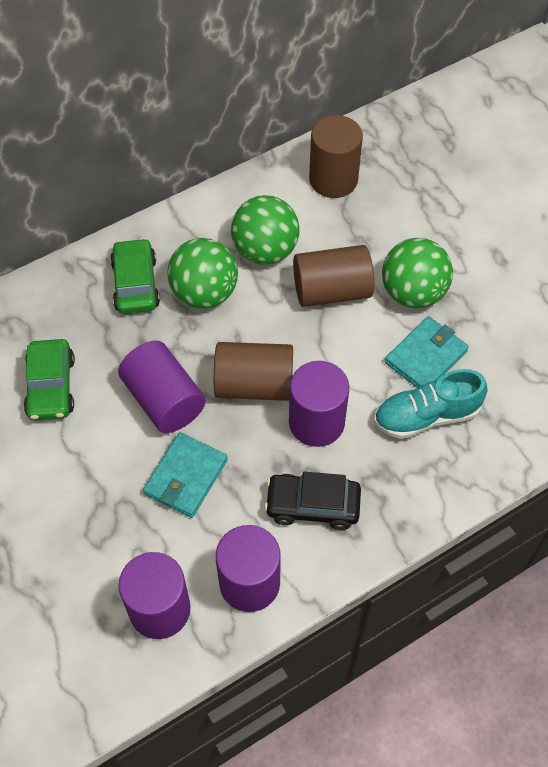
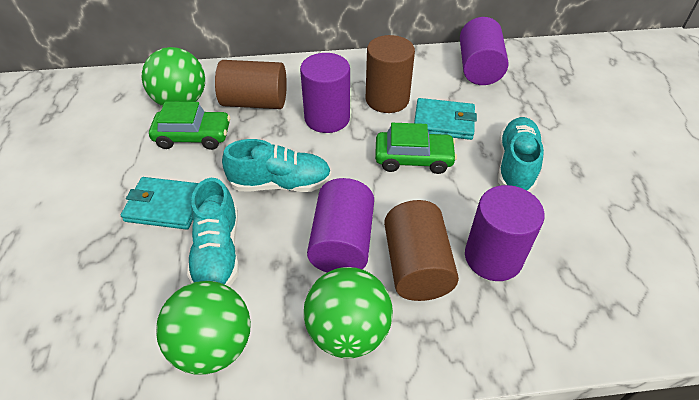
black car: [264,472,361,530] = 1 -> none = 0
turquoise shoe: [374,369,487,439] = 1 -> [187,178,239,287] [222,139,332,192] [498,117,544,192] = 3

